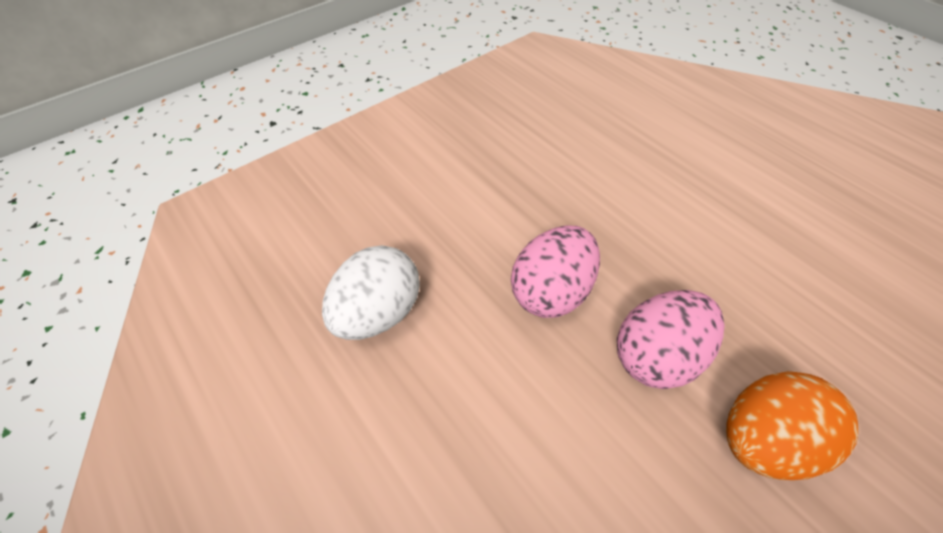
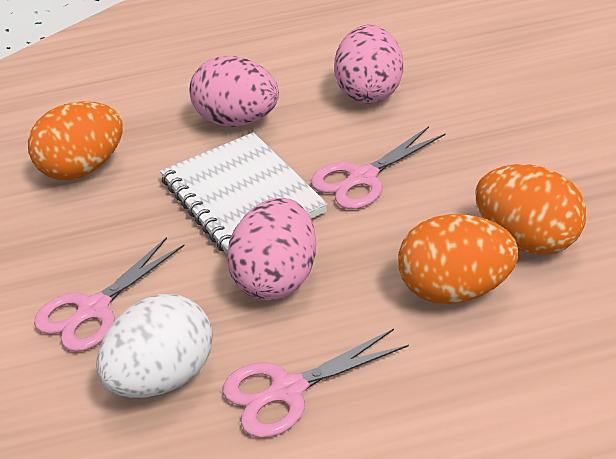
orange egg: [726,371,858,480] = 1 -> [28,101,123,180] [398,214,518,304] [475,164,586,254] = 3
pink egg: [511,226,600,318] [617,290,725,389] = 2 -> [189,56,279,127] [227,198,316,300] [334,24,403,104] = 3
pink scissors: none = 0 -> [34,237,185,352] [223,329,409,438] [311,126,445,209] = 3
white notebook: none = 0 -> [160,132,327,254] = 1

